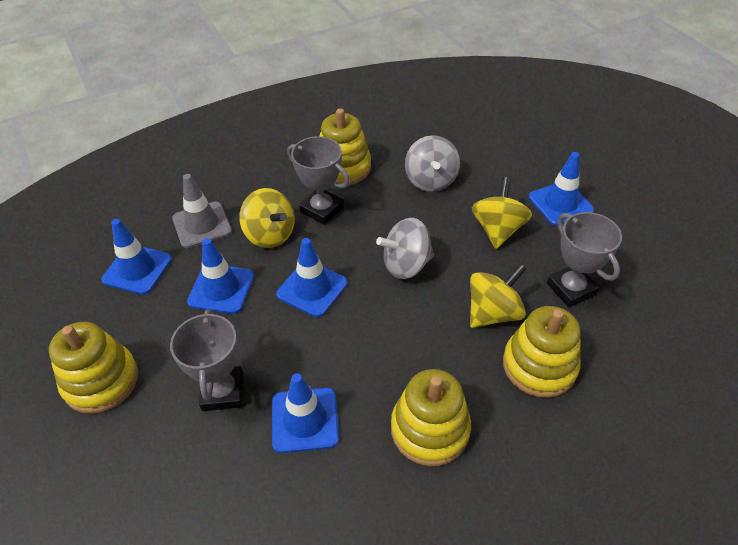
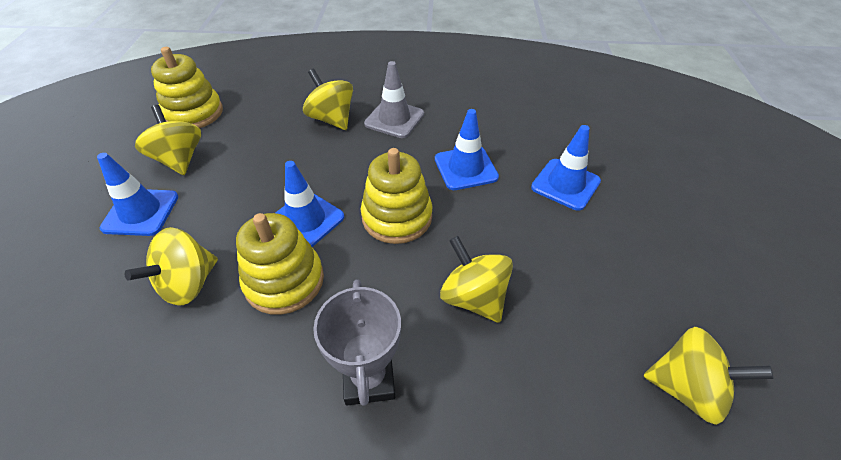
blue traffic cone: [101,219,172,295] [187,238,254,314] [272,373,339,453] [276,238,347,317] [529,152,594,226] = 5 -> [97,153,178,236] [276,161,344,247] [435,109,499,190] [531,125,601,211] = 4
grey spinning top: [376,218,434,279] [405,135,460,192] = 2 -> none = 0
grey trophy: [170,309,243,411] [287,136,350,225] [547,212,622,307] = 3 -> [313,279,401,406] = 1
yellow spinning top: [239,188,295,248] [470,264,527,328] [472,177,532,249] = 3 -> [125,227,218,305] [135,105,201,175] [303,69,353,130] [440,236,513,323] [643,327,774,425] = 5
yellow stacking toy: [49,322,138,414] [320,108,371,185] [391,369,471,466] [503,306,581,398] = 4 -> [151,47,223,128] [236,213,324,315] [361,148,432,244] = 3

